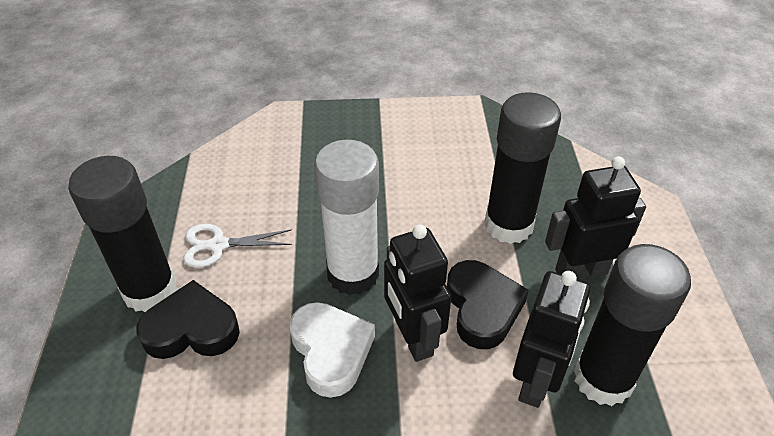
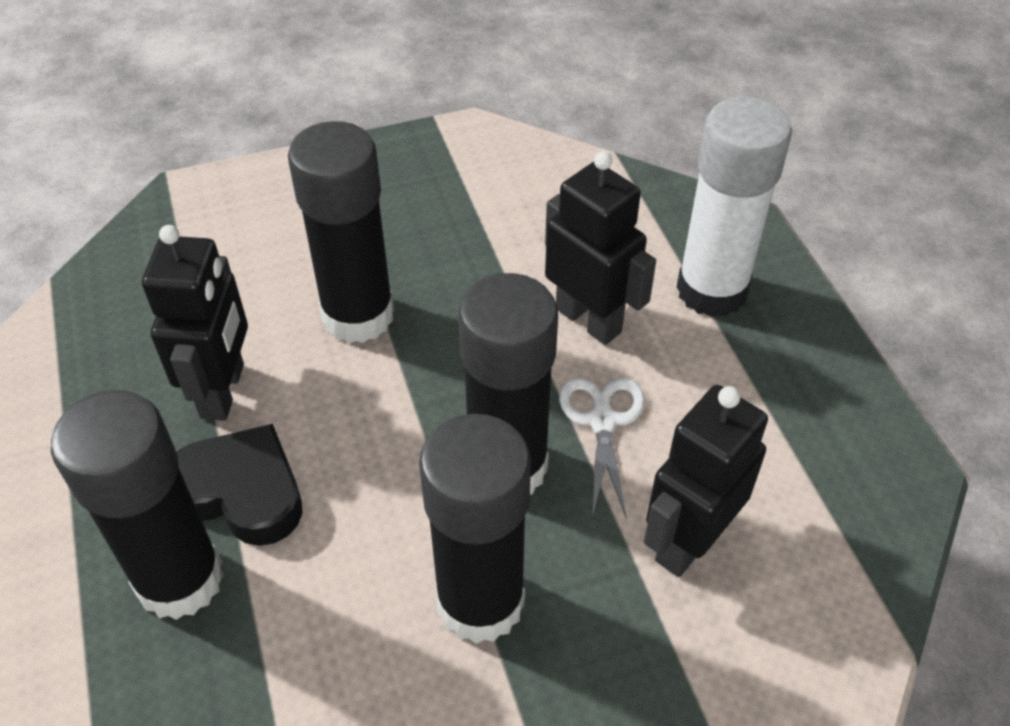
black glue stick: [68,156,177,312] [484,92,561,244] [574,244,691,406] = 3 -> [51,390,224,620] [288,121,394,343] [419,414,531,644] [458,273,558,495] = 4
black heart: [136,280,240,359] [447,260,529,349] = 2 -> [177,424,302,546] = 1
white heart: [290,302,375,398] = 1 -> none = 0

